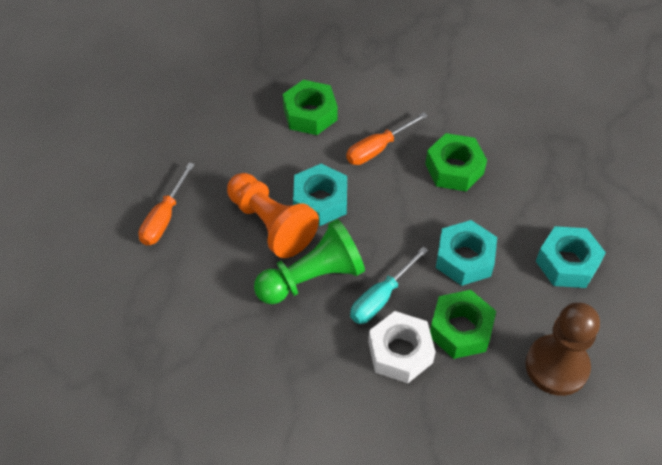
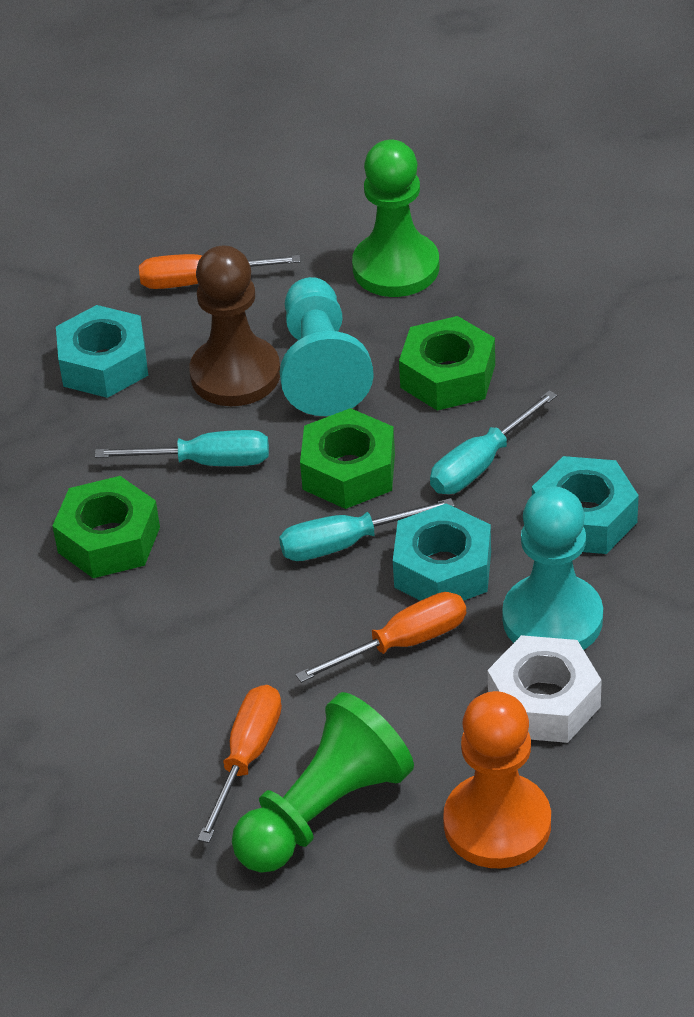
green pawn: [254,219,365,304] = 1 -> [232,692,414,873] [352,140,439,297] = 2
orange screwdriver: [138,162,195,245] [346,112,428,165] = 2 -> [139,254,301,289] [198,685,282,843] [296,592,466,683] = 3
turquoise pawn: none = 0 -> [280,277,374,416] [502,486,603,650] = 2
turquoise screwdriver: [350,246,428,324] = 1 -> [95,430,269,466] [279,498,455,561] [430,390,557,494] = 3

